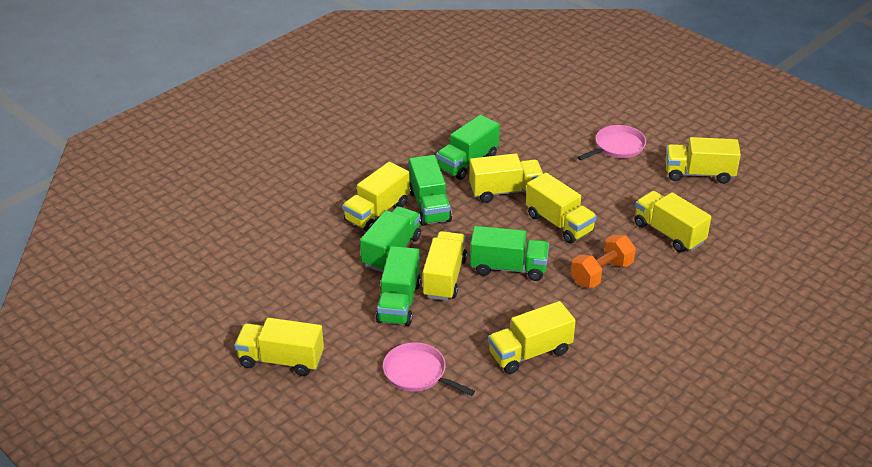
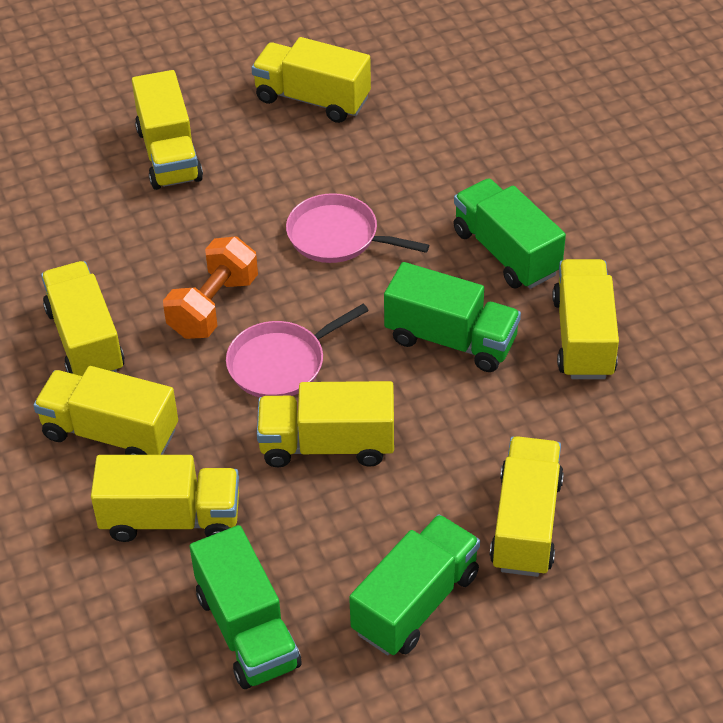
green truck: [360,206,421,272] [376,246,421,326] [409,155,452,226] [436,115,500,180] [470,226,549,281] = 5 -> [190,525,301,689] [349,514,480,655] [384,262,521,372] [453,178,566,289] = 4

